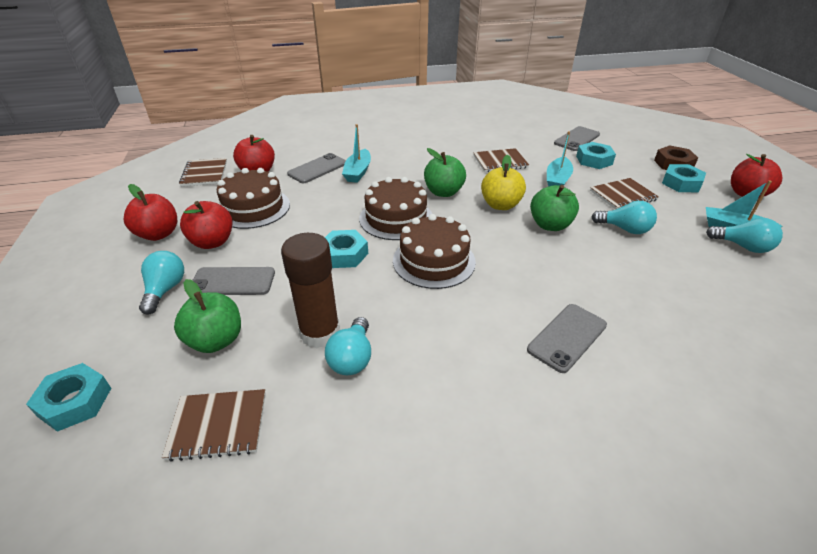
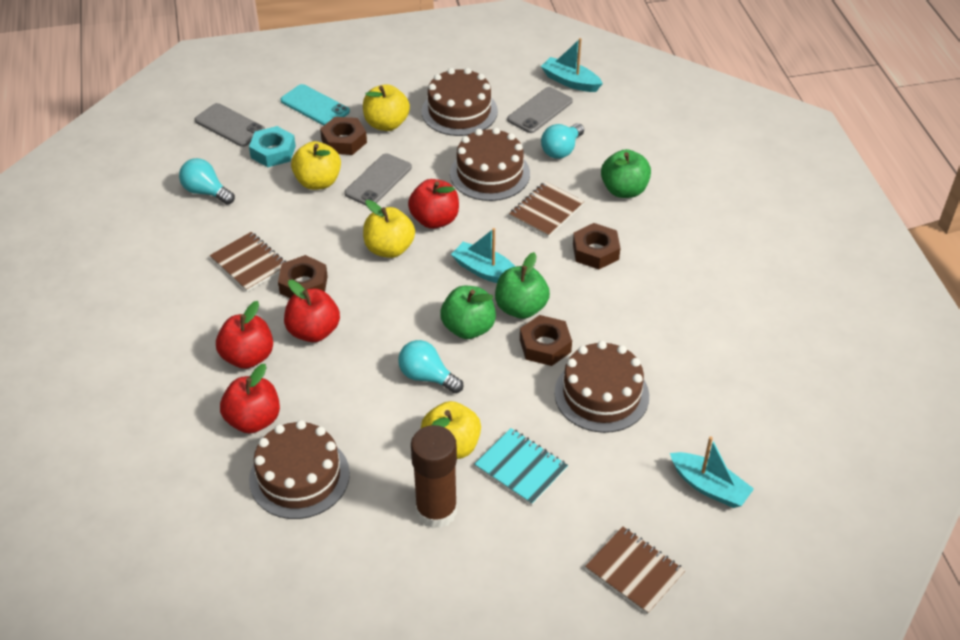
brown cake: [217,168,290,229] [359,177,432,240] [393,214,476,289] = 3 -> [249,420,350,519] [422,68,498,136] [450,128,530,201] [554,341,649,433] = 4
brown notebook: [162,389,266,462] [179,158,227,187] [473,148,529,172] [590,178,659,210] = 4 -> [210,232,286,292] [509,182,584,237] [585,526,686,615] = 3
brown nut: [654,145,698,170] = 1 -> [278,255,328,298] [320,117,367,155] [520,315,572,366] [573,223,620,269] = 4
grey phone: [192,267,275,295] [287,153,346,183] [527,304,607,373] [554,126,600,151] = 4 -> [195,103,265,147] [344,153,412,206] [507,87,573,133] = 3
turquoise light bulb: [139,251,184,315] [325,317,371,375] [591,201,657,234] [706,218,783,253] = 4 -> [179,158,235,205] [398,340,463,393] [541,123,584,159] = 3
turquoise notebook: none = 0 -> [475,428,568,505] = 1
turquoise nut: [26,363,111,432] [325,230,368,268] [576,142,616,169] [662,164,706,192] = 4 -> [249,126,296,167] = 1
turquoise phone: none = 0 -> [281,84,350,126] = 1
yellow apple: [481,155,526,210] = 1 -> [291,141,341,190] [363,84,410,131] [363,200,415,258] [421,401,481,459] = 4

